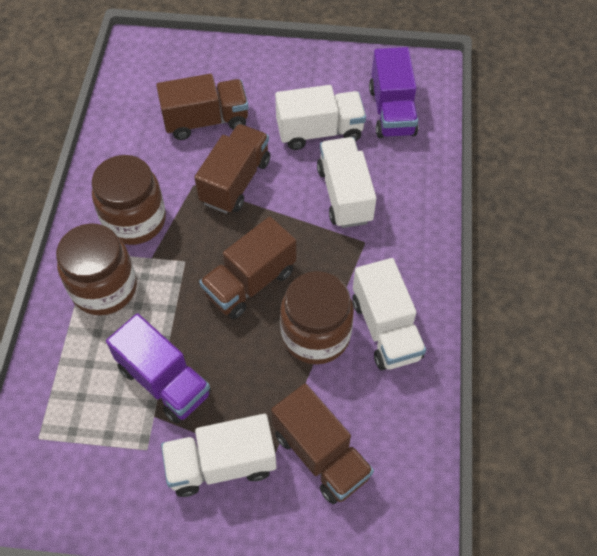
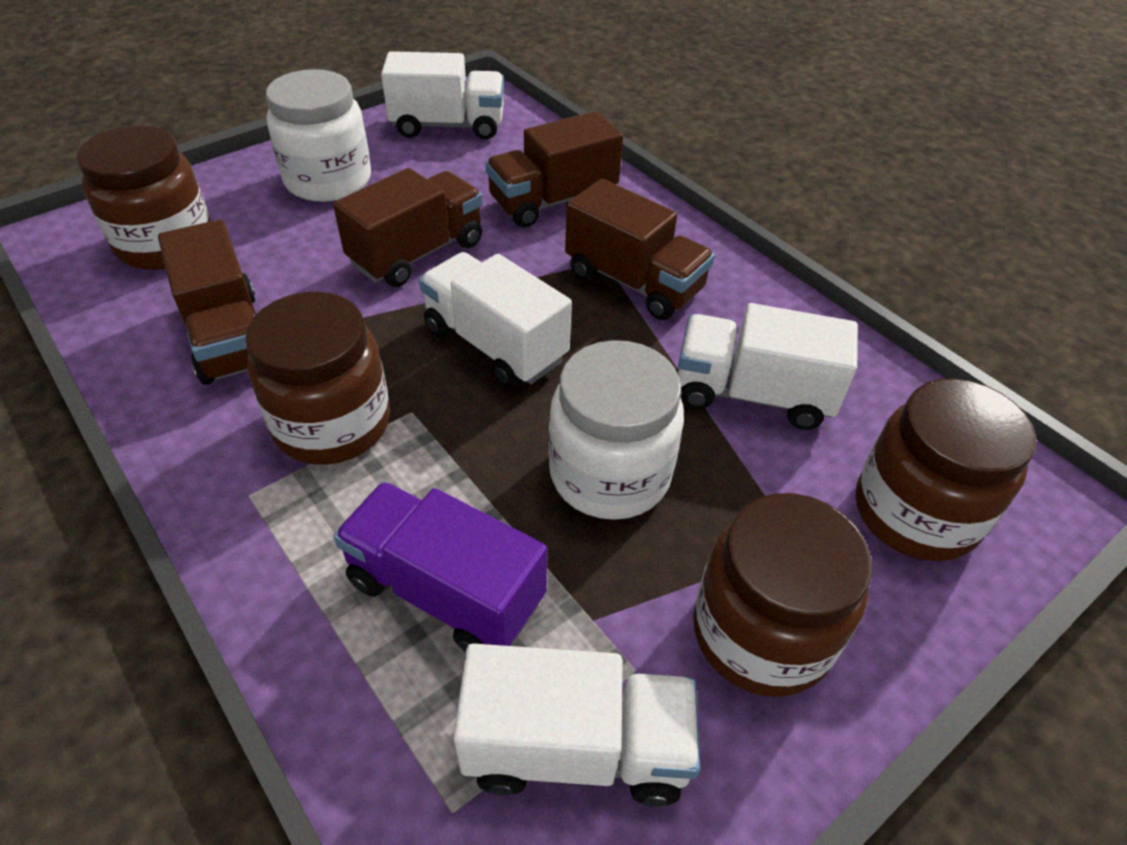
brown jar: [56,223,137,315] [92,155,166,245] [280,271,354,364] = 3 -> [77,125,211,270] [245,292,390,465] [693,493,872,697] [856,378,1036,561] = 4
purple truck: [106,313,211,423] [369,47,418,138] = 2 -> [333,482,547,652] = 1
white jar: none = 0 -> [266,69,371,202] [549,340,684,520] = 2

